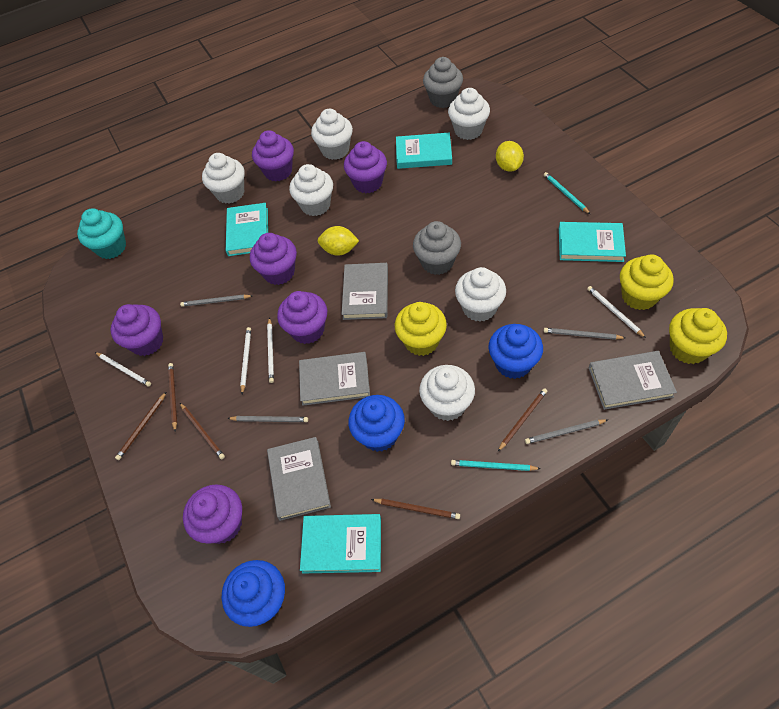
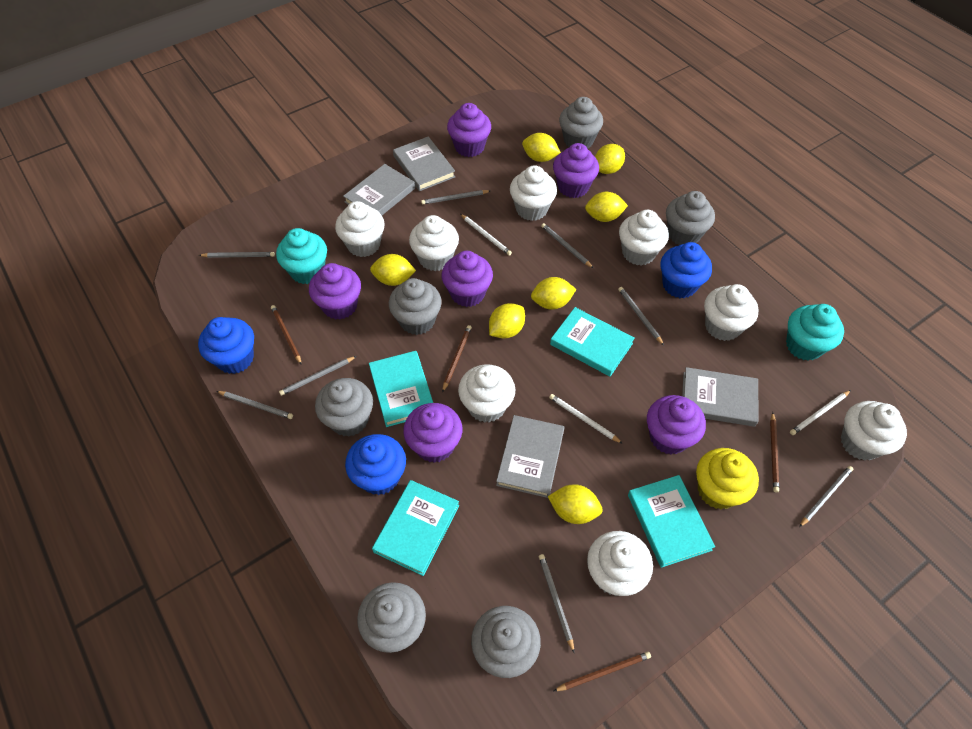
brown pencil: [115,392,166,460] [168,363,177,431] [180,403,225,459] [371,499,460,519] [498,388,547,451] = 5 -> [271,305,302,365] [442,325,472,393] [554,652,651,691] [770,412,779,492] = 4
grey cupcake: [413,221,461,275] [423,57,463,108] = 2 -> [315,378,373,437] [357,582,426,653] [389,278,442,335] [471,606,541,678] [559,97,603,148] [666,191,715,245] = 6
grey pencil: [180,294,253,307] [227,416,308,422] [525,419,607,444] [544,328,625,340] = 4 -> [199,252,275,258] [217,391,293,419] [279,356,357,396] [421,190,490,204] [539,554,574,653] [541,223,593,268] [618,287,664,345] [799,466,853,527] = 8
turquoise cupcake: [77,209,126,259] = 1 -> [276,228,327,284] [786,304,844,361] = 2
turquoise pencil: [451,460,541,471] [544,172,590,214] = 2 -> none = 0
white cupcake: [202,153,245,204] [289,164,333,216] [311,109,353,160] [419,365,475,421] [448,88,490,140] [455,267,506,322] = 6 -> [335,201,385,257] [409,215,459,271] [458,364,515,423] [510,165,557,221] [587,531,653,596] [619,210,669,266] [704,284,759,341] [841,401,907,461] = 8
white pencil: [95,352,151,387] [240,327,251,394] [267,317,274,383] [587,286,646,338] = 4 -> [460,214,512,256] [549,394,623,444] [790,390,851,435] = 3
yellow cupcake: [395,302,447,356] [620,254,674,310] [669,308,727,364] = 3 -> [696,448,759,509] = 1
yellow lemon: [318,226,359,256] [496,141,524,172] = 2 -> [370,254,416,286] [489,303,525,338] [522,133,561,162] [531,277,576,310] [548,484,603,524] [585,192,628,222] [595,144,625,174] = 7

